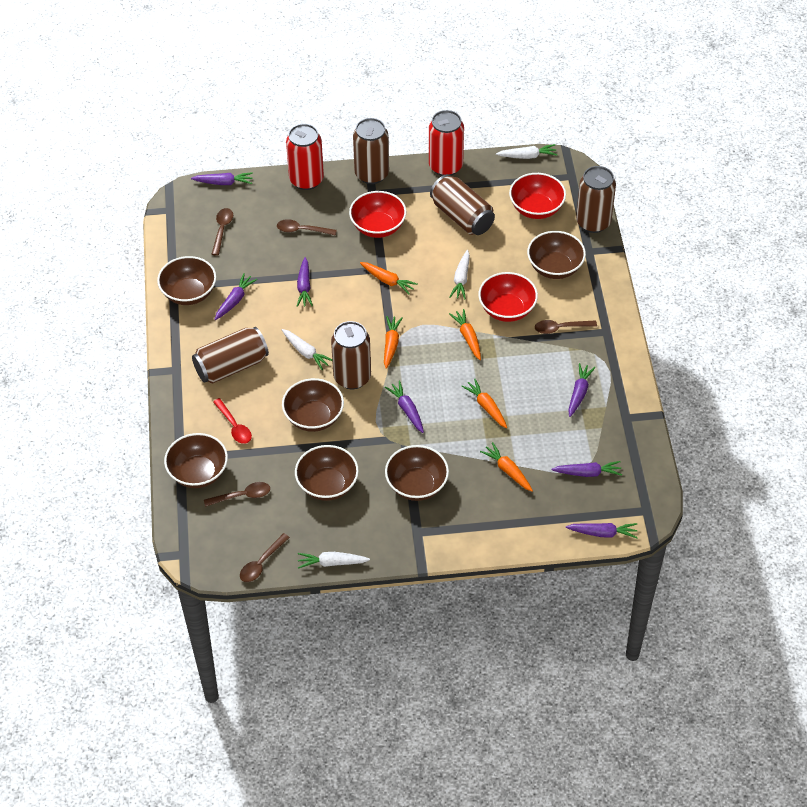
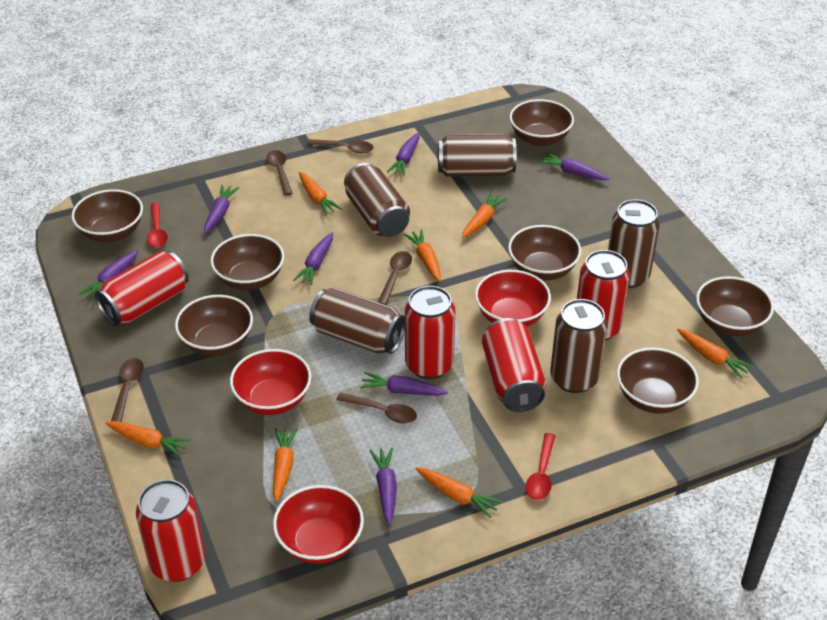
brown bowl: [157,256,216,305] [164,433,228,488] [282,378,344,432] [295,445,359,501] [385,445,449,501] [527,231,586,279] = 6 -> [72,189,143,242] [175,295,253,356] [211,234,284,290] [508,225,581,280] [510,99,574,146] [617,347,699,414] [696,276,774,336] = 7
orange carrot: [360,262,417,294] [384,316,403,369] [449,309,481,360] [461,378,507,428] [480,442,533,492] = 5 -> [105,421,191,457] [273,428,298,502] [299,172,342,216] [404,229,441,282] [416,467,503,519] [462,192,507,238] [677,328,754,379] = 7
red can: [286,124,324,190] [429,110,464,176] = 2 -> [95,251,189,326] [136,479,205,582] [405,286,455,379] [482,318,546,412] [577,250,630,341] = 5
red spoon: [213,398,252,444] = 1 -> [147,203,168,248] [526,433,555,500] = 2
white carrot: [282,329,332,370] [298,552,370,569] [450,250,470,299] [496,144,558,159] = 4 -> none = 0

